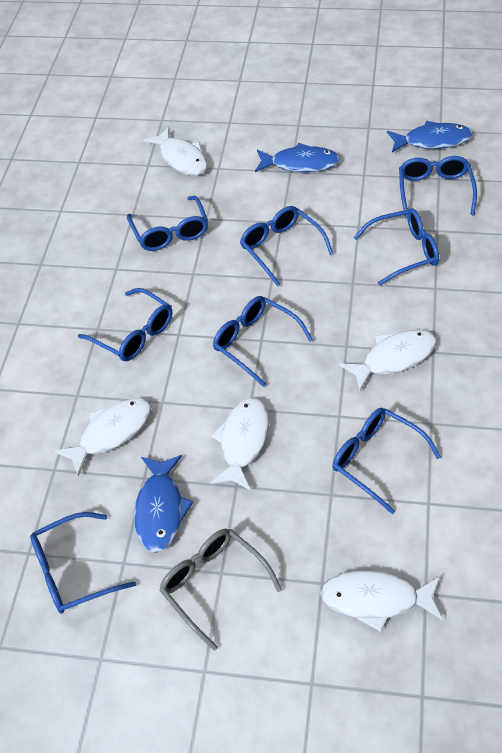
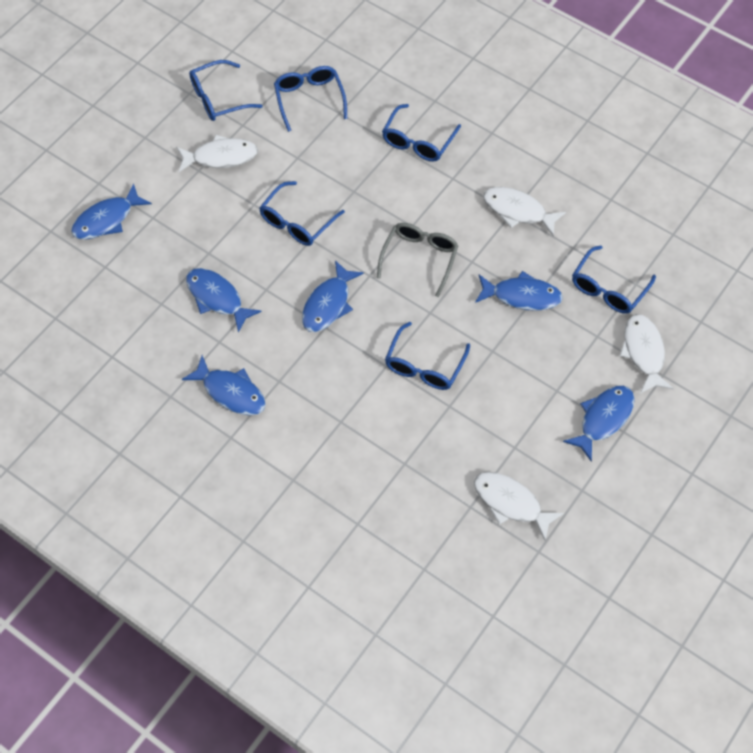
blue fish: [134,455,193,553] [255,143,340,172] [387,121,473,153] = 3 -> [71,183,152,240] [182,355,266,416] [186,268,262,333] [302,260,364,332] [475,271,563,311] [563,386,635,461] = 6
blue glasses: [30,512,136,614] [78,288,172,361] [127,196,208,251] [213,296,313,387] [240,206,334,286] [332,408,441,514] [353,209,439,286] [399,156,477,218] = 8 -> [189,60,263,121] [259,181,345,246] [274,66,347,132] [382,104,461,162] [385,322,470,390] [572,245,656,314] = 6
white fish: [54,398,151,476] [143,127,208,176] [210,398,269,490] [320,570,443,632] [339,330,437,391] = 5 -> [176,135,258,172] [474,472,564,540] [483,187,566,237] [620,314,674,394] = 4

